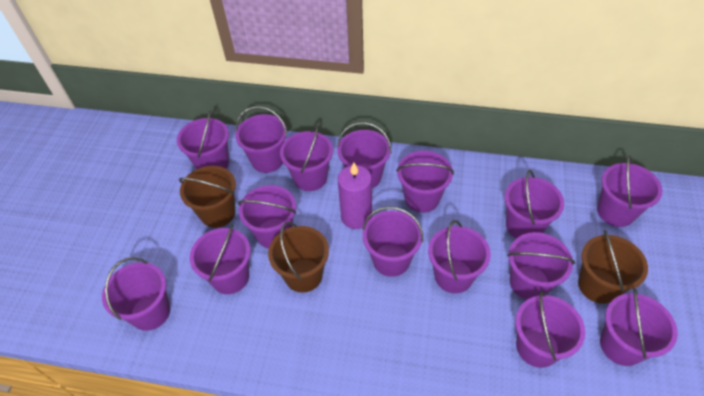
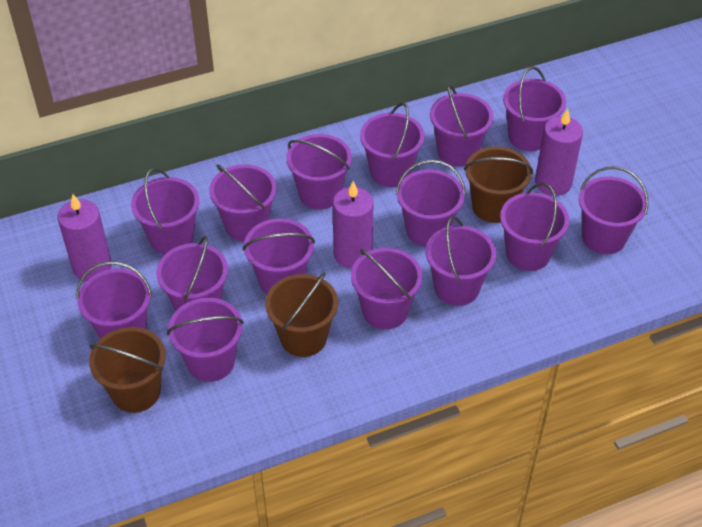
purple candle: [338,162,372,229] = 1 -> [58,194,112,281] [333,181,374,269] [535,109,583,196] = 3

